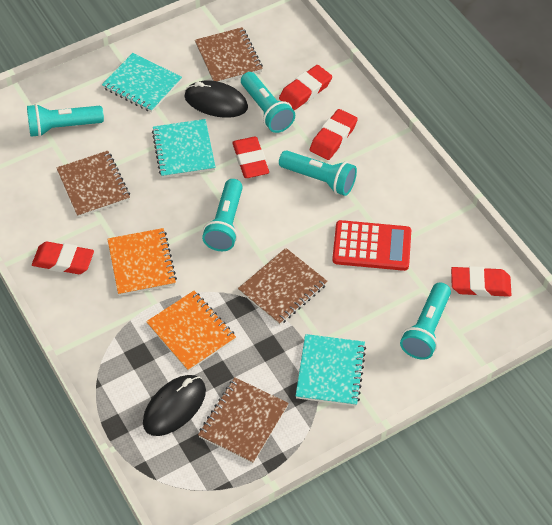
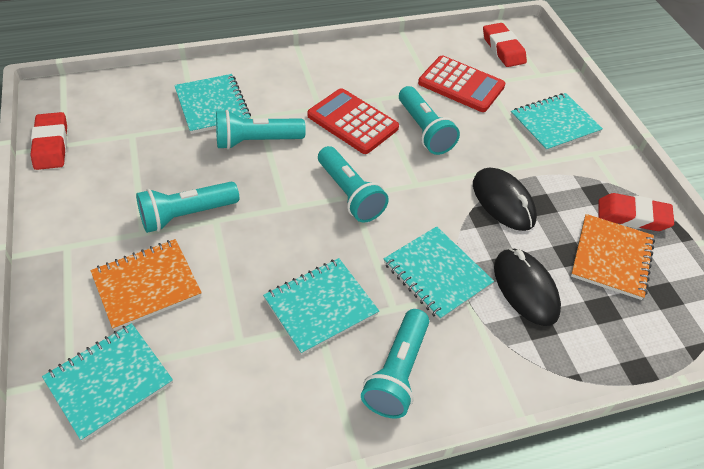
brown notebook: [57,151,130,218] [195,27,263,82] [198,377,289,464] [238,248,328,325] = 4 -> none = 0
red calculator: [332,220,411,271] = 1 -> [307,88,399,154] [418,56,505,112] = 2
red eraser: [32,242,94,274] [232,136,269,178] [279,65,332,110] [310,109,358,160] [451,266,511,297] = 5 -> [31,112,67,170] [483,23,527,67] [598,193,674,231] = 3
turquoise notebook: [102,53,182,112] [152,119,216,178] [296,334,366,406] = 3 -> [42,323,173,442] [174,74,251,134] [263,258,379,355] [384,226,494,320] [511,93,603,152] = 5

